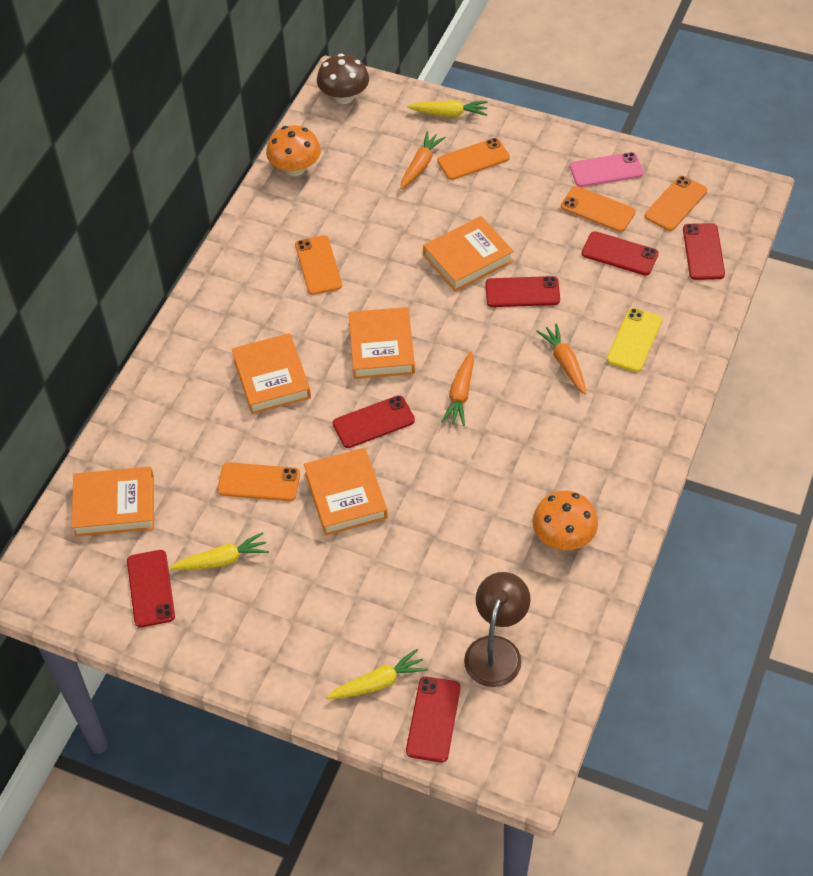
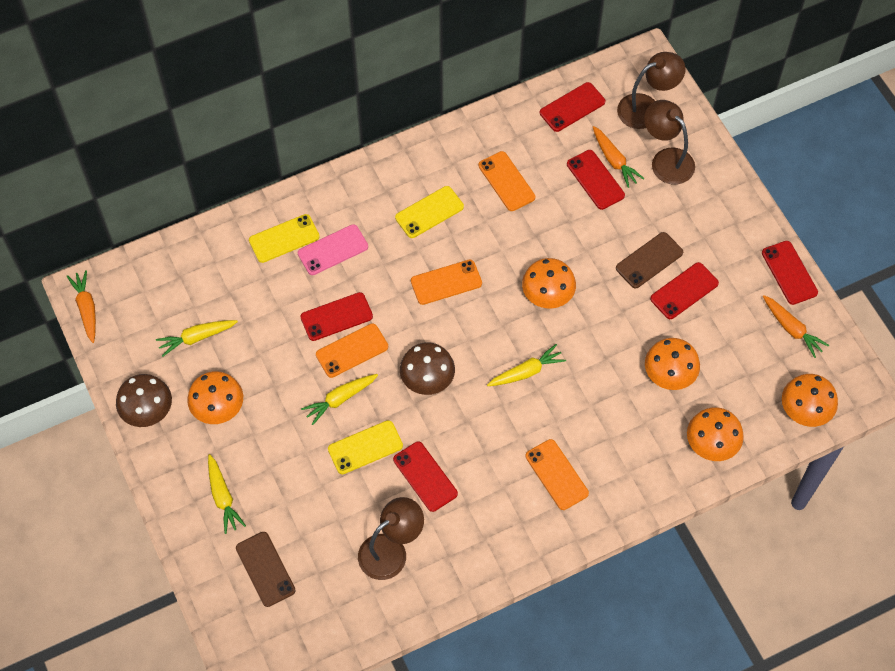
brown lamp: [464,572,531,687] = 1 -> [358,497,424,580] [617,52,685,129] [644,100,695,185] = 3
brown mushroom: [317,54,369,104] = 1 -> [116,374,172,427] [400,342,455,395] = 2
brown phone: none = 0 -> [236,532,295,607] [616,232,683,288] = 2
orange book: [71,467,154,537] [232,333,311,414] [304,448,388,536] [348,307,415,379] [423,216,514,292] = 5 -> none = 0
orange mushroom: [266,125,321,176] [532,491,598,550] = 2 -> [187,371,243,424] [522,258,576,308] [645,338,700,390] [687,407,744,461] [782,374,838,427] = 5
orange phone: [217,462,300,501] [295,235,342,295] [437,138,510,180] [561,186,636,232] [645,176,707,231] = 5 -> [316,323,388,378] [411,260,482,305] [479,151,535,211] [526,439,589,510] = 4
yellow carrot: [170,532,269,570] [326,649,428,699] [407,100,488,117] = 3 -> [156,320,238,357] [208,454,246,534] [301,374,378,425] [487,344,566,386] = 4
yellow phone: [607,308,662,372] = 1 -> [249,214,320,263] [328,420,403,474] [395,186,464,238] = 3

